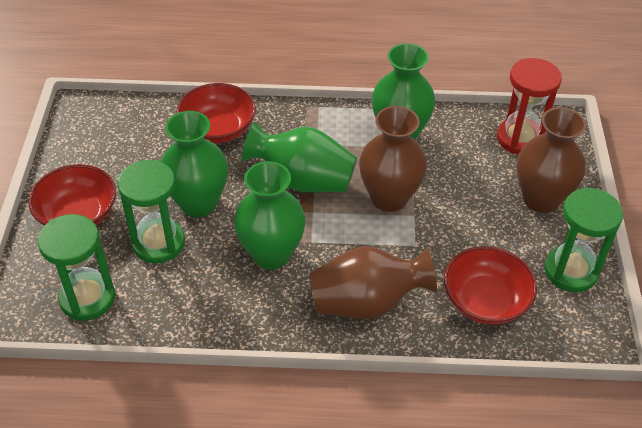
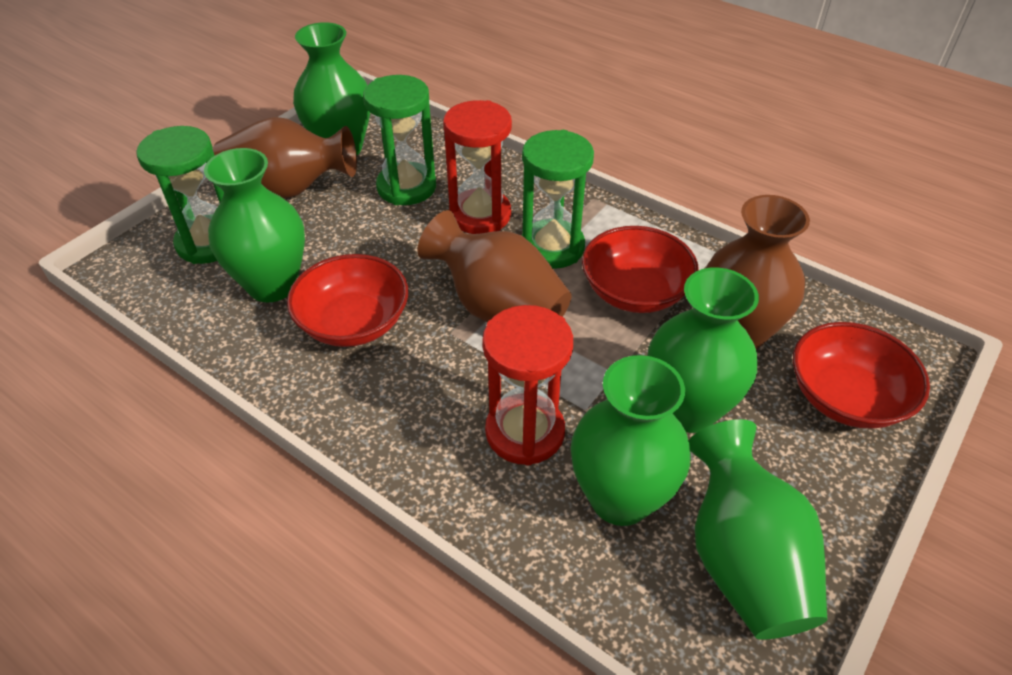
green vase: [161,111,228,217] [234,161,305,269] [242,122,357,192] [372,43,435,140] = 4 -> [204,148,305,302] [293,22,370,155] [571,355,690,526] [648,267,759,433] [689,419,827,640] = 5
red hourglass: [497,58,562,155] = 1 -> [443,100,512,234] [482,305,573,466] = 2

